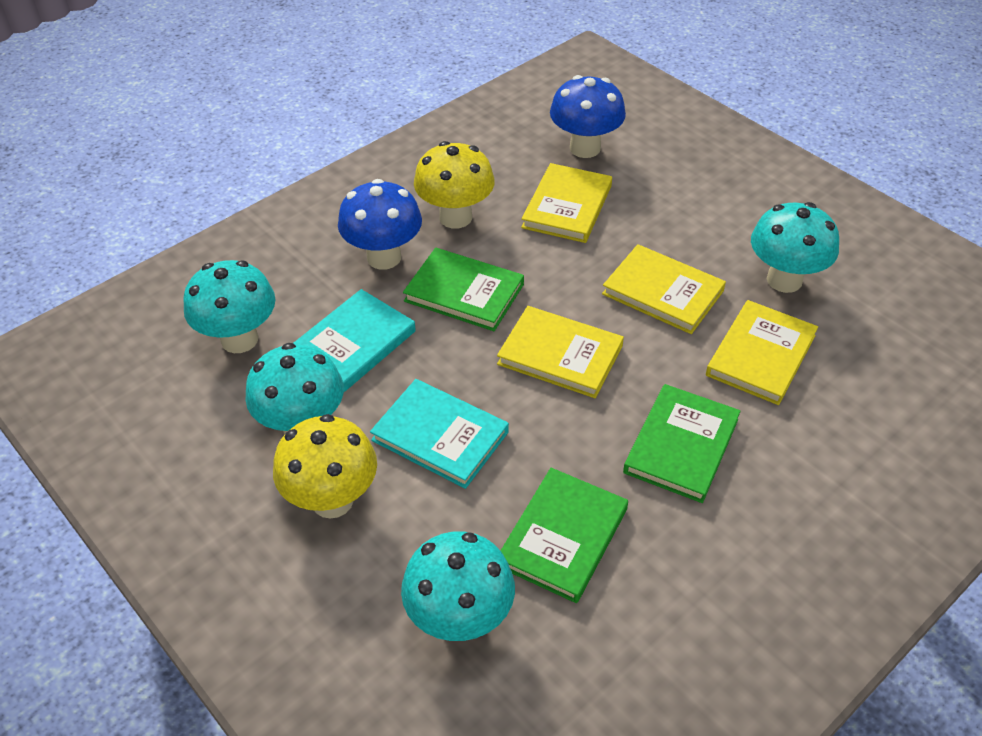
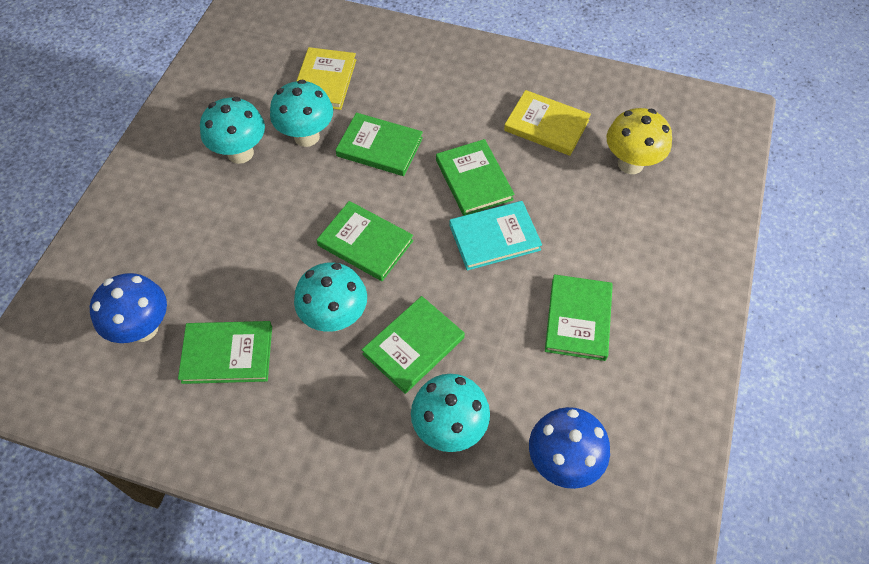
green book: [403,248,524,331] [500,468,628,603] [623,384,741,503] = 3 -> [178,321,272,384] [317,201,414,281] [336,112,423,176] [362,296,465,394] [436,139,514,216] [545,274,613,361] = 6
turquoise book: [293,289,416,392] [370,379,509,489] = 2 -> [449,201,542,271] = 1
yellow book: [497,306,624,398] [521,163,612,243] [602,244,726,334] [706,300,818,405] = 4 -> [297,47,356,110] [504,90,591,156] = 2
yellow mushroom: [273,414,377,519] [414,141,495,229] = 2 -> [607,108,672,174] = 1

